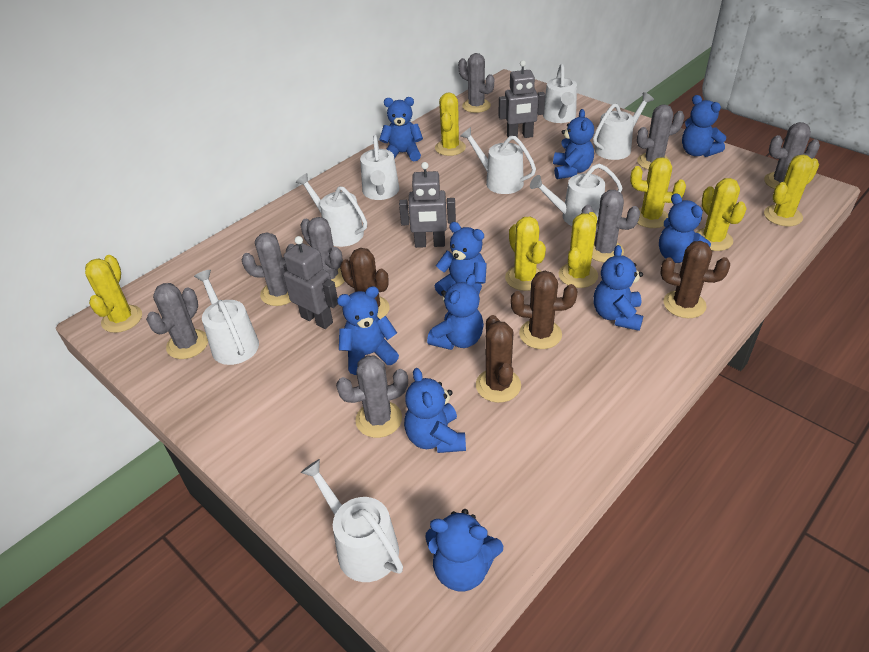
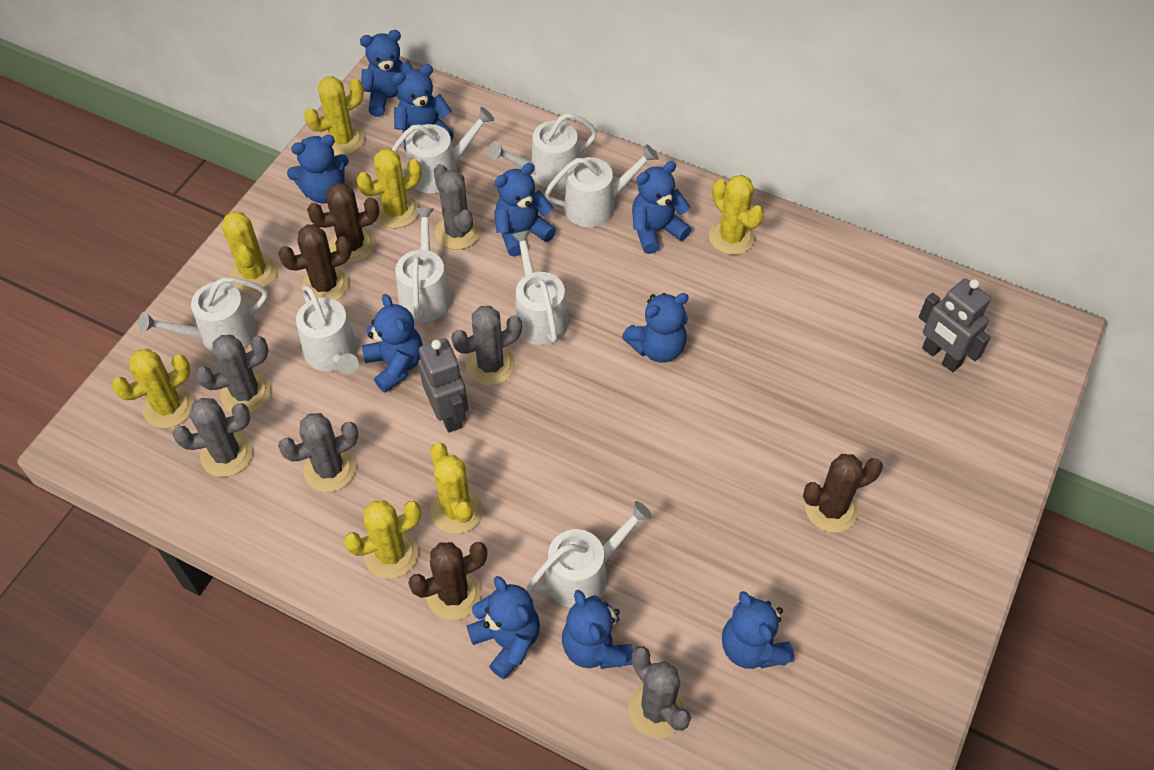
grey cactus: [146,283,208,359] [242,232,295,306] [300,217,345,288] [336,355,408,438] [458,53,494,113] [581,190,640,262] [637,104,684,170] [764,122,820,189] = 8 -> [173,398,252,477] [196,335,271,413] [278,413,359,492] [433,164,481,250] [451,306,522,385] [628,646,691,738] = 6
grey robot: [283,236,338,329] [399,162,456,248] [499,60,545,138] = 3 -> [418,338,468,432] [919,279,991,372] = 2

